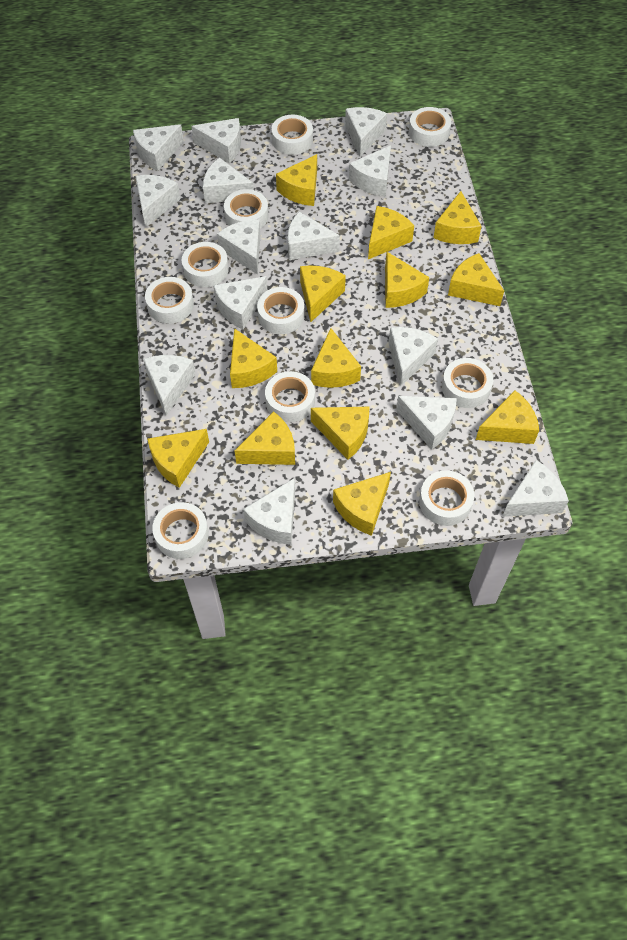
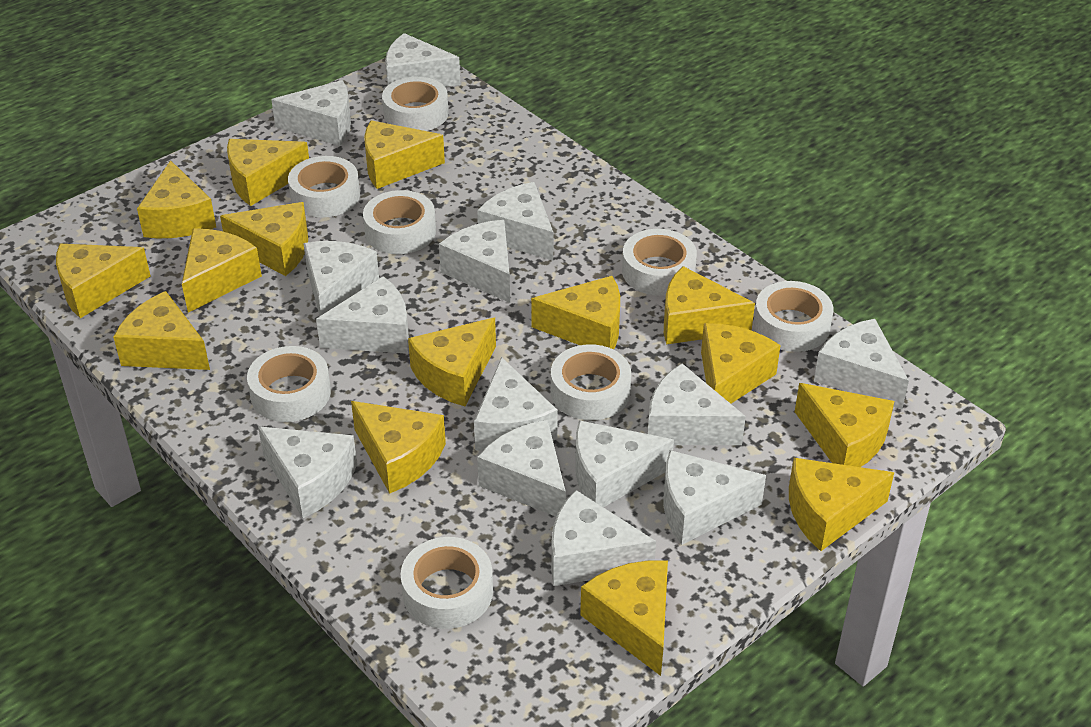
white tape: [145,277,194,324] [152,502,209,559] [182,242,229,287] [224,189,268,228] [257,287,305,334] [265,371,315,422] [271,115,313,155] [409,107,451,147] [419,470,474,526] [442,358,493,408] = 10 -> [247,346,331,422] [288,156,360,217] [363,190,436,254] [382,77,449,131] [401,537,493,629] [551,344,631,420] [622,229,697,296] [754,281,833,352] = 8
yellow cheese: [147,429,209,488] [230,328,277,388] [235,411,295,465] [276,154,317,206] [300,265,346,323] [311,328,361,388] [311,407,369,460] [333,472,391,536] [368,206,414,259] [385,252,429,308] [433,191,482,244] [448,253,504,306] [476,390,539,444] = 13 -> [56,244,150,318] [113,291,210,370] [137,160,216,238] [182,228,262,313] [220,202,308,276] [227,139,309,206] [351,401,446,494] [364,120,445,189] [408,318,496,406] [531,276,620,350] [580,560,668,676] [664,266,755,345] [701,323,781,404] [789,458,894,551] [795,383,895,467] = 15

